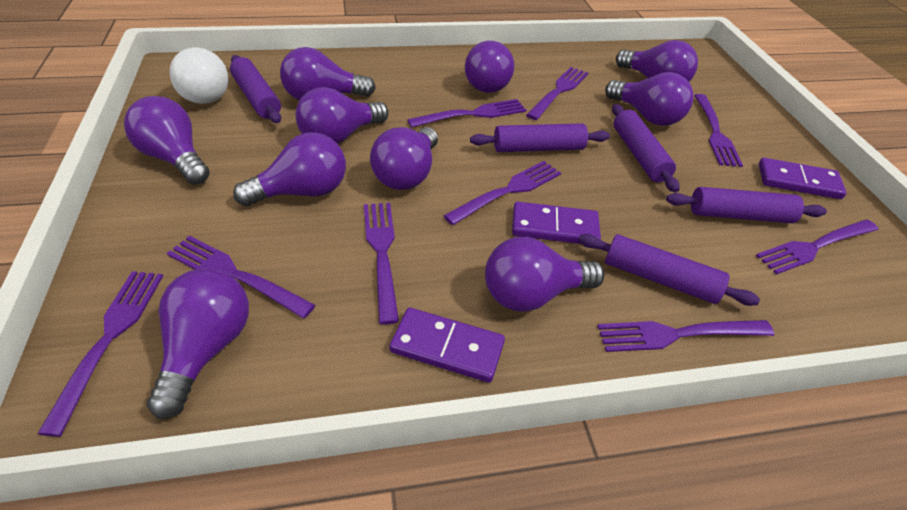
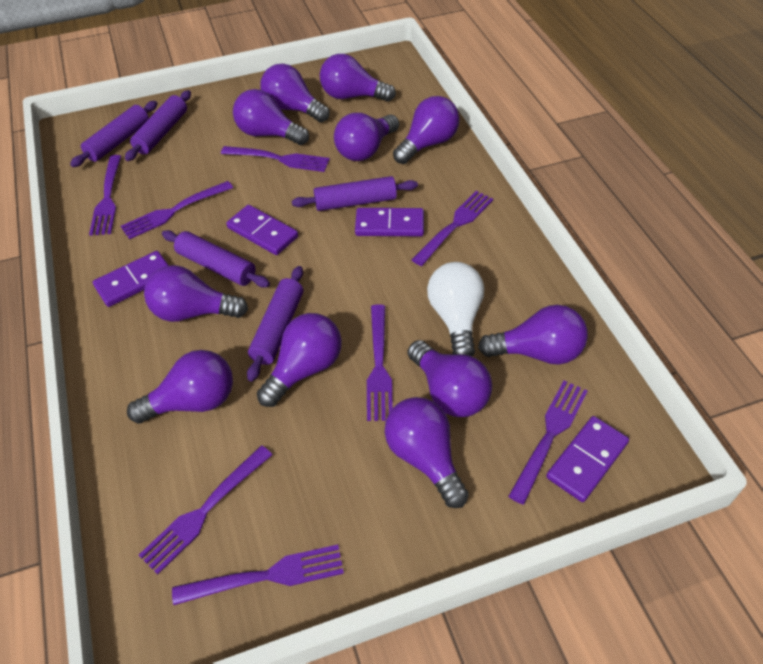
purple domino: [389,308,505,383] [512,202,601,244] [758,158,847,199] = 3 -> [93,251,169,307] [226,205,298,255] [355,208,424,236] [546,416,629,502] = 4
purple fork: [37,271,163,437] [167,236,316,318] [364,203,399,325] [407,99,526,128] [444,161,561,225] [526,67,588,120] [597,320,774,352] [694,94,743,167] [756,219,878,275] = 9 -> [89,155,121,236] [121,181,233,239] [139,445,272,574] [172,545,344,605] [221,146,330,172] [367,304,393,421] [412,191,493,266] [508,380,588,505] = 8
purple light bulb: [124,96,210,185] [147,268,249,419] [233,132,346,206] [280,47,376,100] [295,87,389,144] [370,127,438,190] [465,41,514,93] [485,237,604,312] [605,72,694,126] [616,40,698,82] = 10 -> [127,350,233,424] [144,265,248,322] [233,89,309,145] [257,313,342,407] [260,64,330,122] [320,54,396,102] [334,113,399,161] [385,397,469,508] [393,96,460,164] [408,340,492,417] [478,305,588,365] = 11

